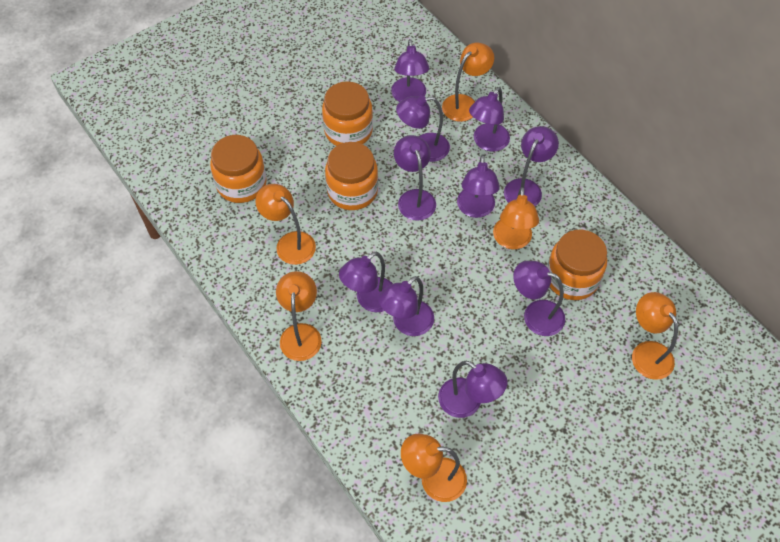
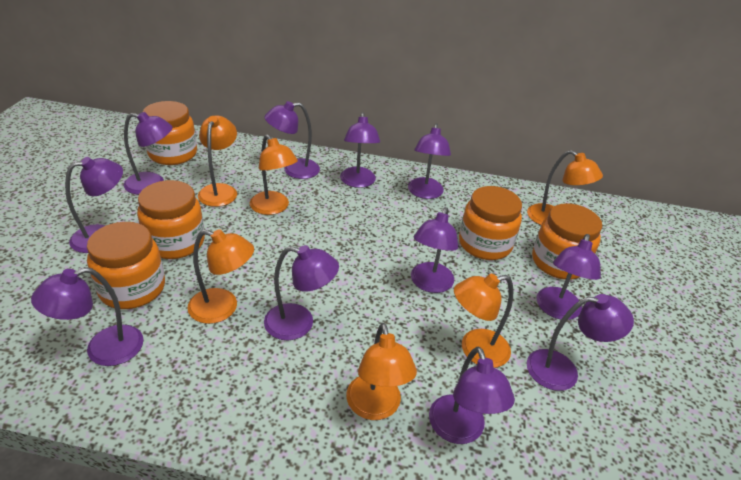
orange jar: [210,135,267,203] [322,81,373,146] [325,142,378,210] [547,230,607,300] = 4 -> [87,222,165,309] [137,180,205,259] [143,101,197,165] [459,186,522,260] [532,203,602,279] = 5
purple lamp: [339,252,393,312] [379,276,434,336] [391,39,429,102] [394,135,436,221] [396,95,450,162] [438,361,507,418] [457,155,500,218] [469,87,510,152] [504,126,559,206] [513,261,565,336] = 10 -> [31,267,144,366] [65,157,123,253] [124,112,173,195] [264,101,320,179] [264,245,339,340] [340,112,380,188] [408,123,451,199] [411,207,458,293] [429,346,515,444] [527,294,634,391] [537,234,601,320] = 11

